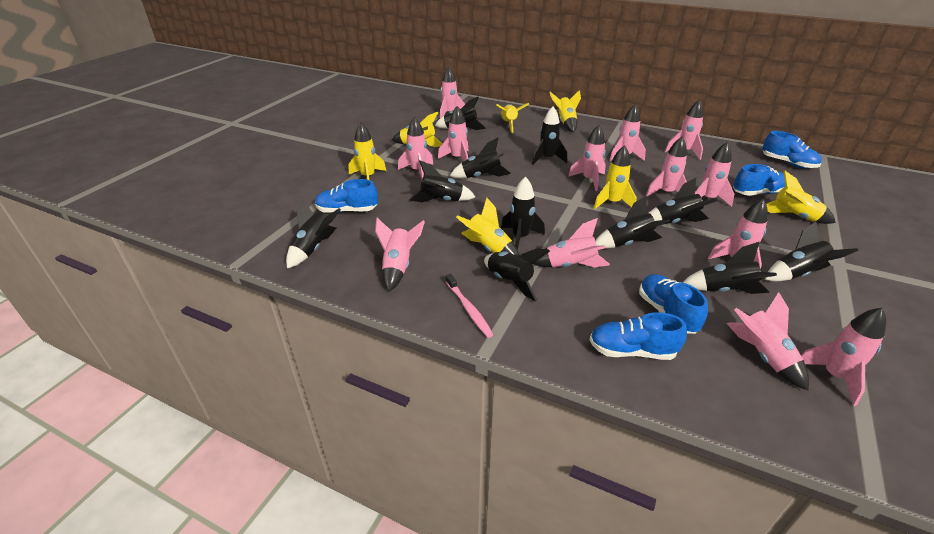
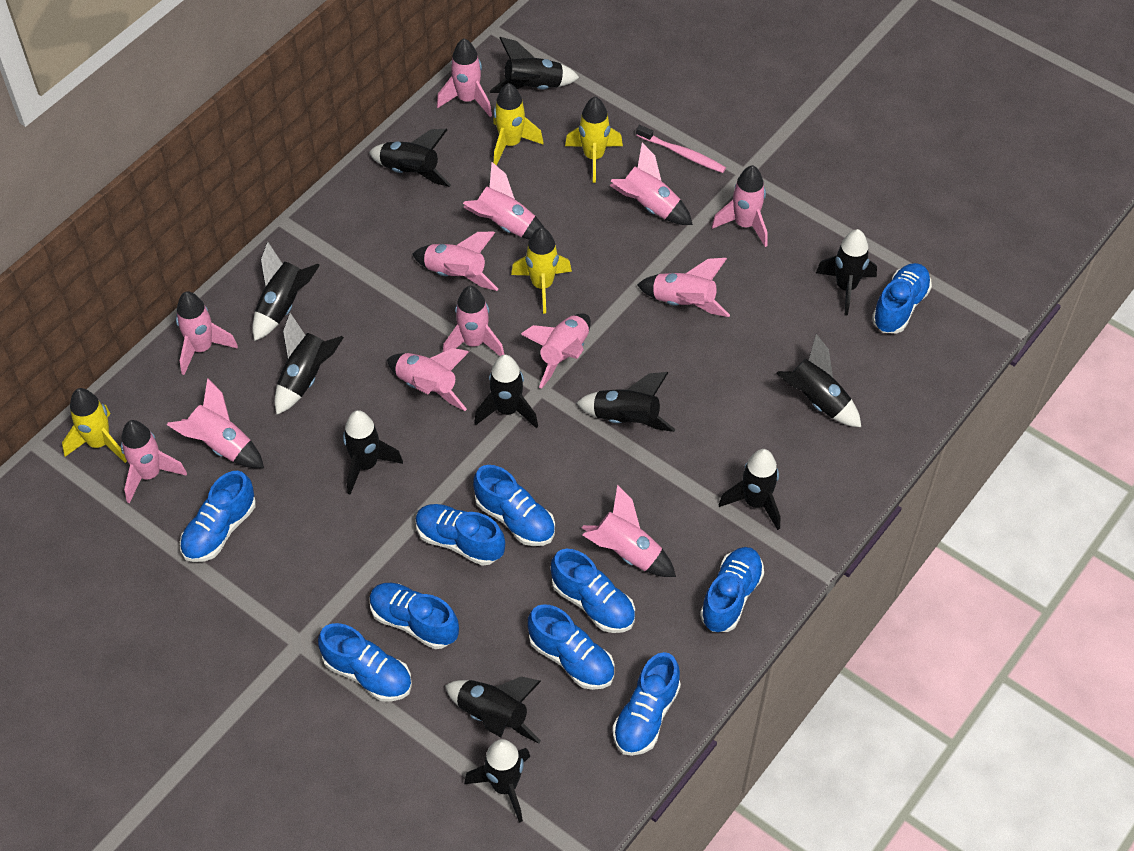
black rocket: [286,199,341,269] [409,160,475,202] [435,97,486,130] [450,137,511,178] [484,248,550,301] [501,177,545,250] [532,107,567,165] [595,196,670,249] [649,178,717,225] [683,242,777,294] [765,222,858,282] = 11 -> [252,241,320,341] [275,313,344,415] [343,410,403,494] [369,129,451,187] [445,676,541,743] [464,739,530,823] [474,355,538,429] [490,37,580,93] [577,372,675,432] [719,449,780,530] [776,334,861,427] [816,229,877,316] = 12
blue shoe: [315,179,378,213] [589,312,687,360] [639,274,708,334] [733,164,785,196] [762,131,822,169] = 5 -> [180,471,256,562] [318,623,412,702] [369,583,459,649] [415,504,505,566] [473,465,555,546] [528,604,614,690] [551,549,635,633] [613,652,681,756] [700,547,764,632] [872,263,932,333] = 10
yellow rocket: [348,123,386,180] [392,112,442,147] [456,198,519,256] [496,103,529,133] [549,90,581,132] [594,145,637,209] [766,171,836,224] = 7 -> [62,388,127,463] [493,83,544,166] [511,227,572,314] [565,97,623,183] = 4

